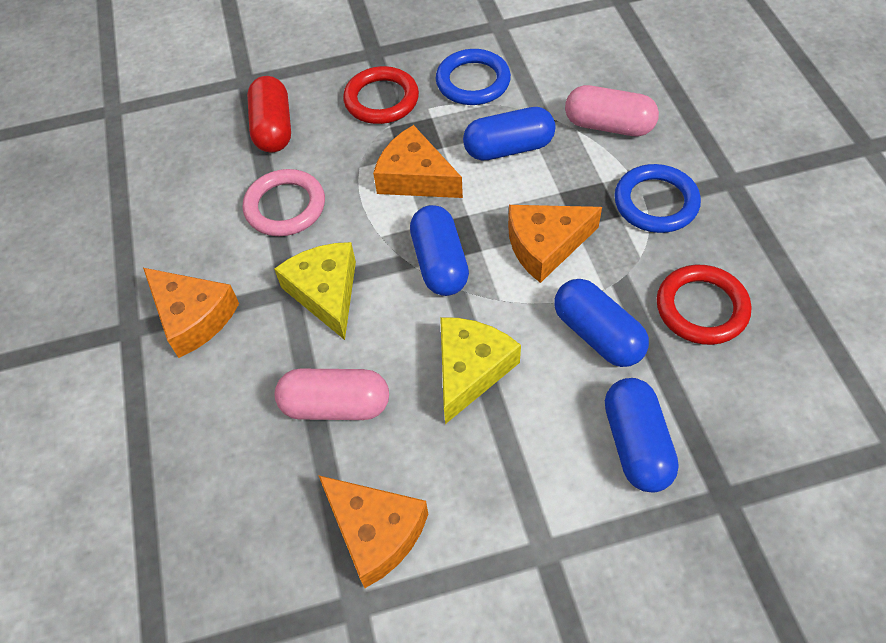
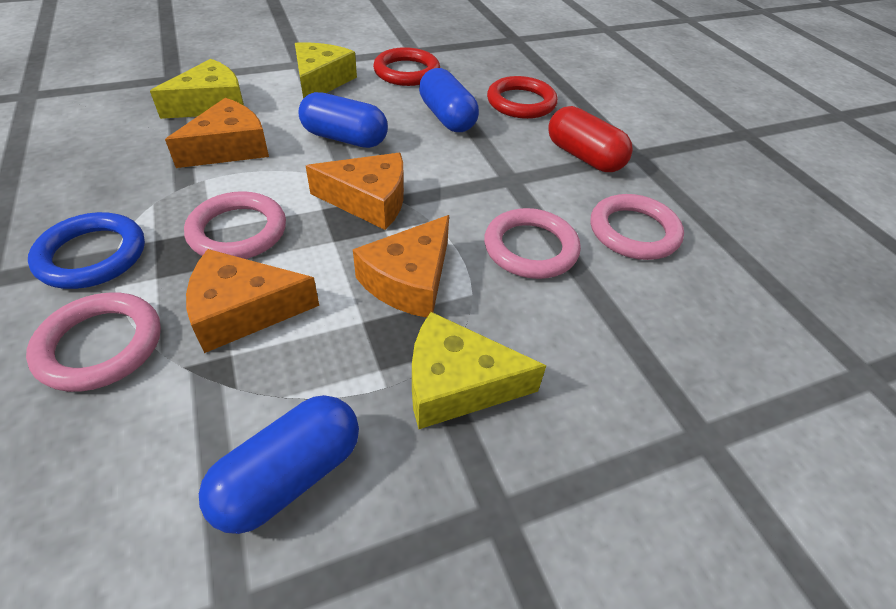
blue capsule: [410,205,469,296] [463,107,556,160] [554,279,649,367] [605,378,679,492] = 4 -> [199,395,359,534] [298,92,388,148] [419,68,479,132] = 3
blue ring: [436,49,511,105] [614,164,701,233] = 2 -> [28,212,145,289] = 1
pink capsule: [275,369,389,420] [565,85,659,136] = 2 -> none = 0
pink ring: [243,169,325,236] = 1 -> [26,293,161,392] [184,191,286,259] [484,208,581,279] [590,194,684,260] = 4
yellow cheese: [274,242,356,340] [440,317,521,424] = 2 -> [150,59,244,119] [295,42,357,99] [412,312,547,429] = 3

